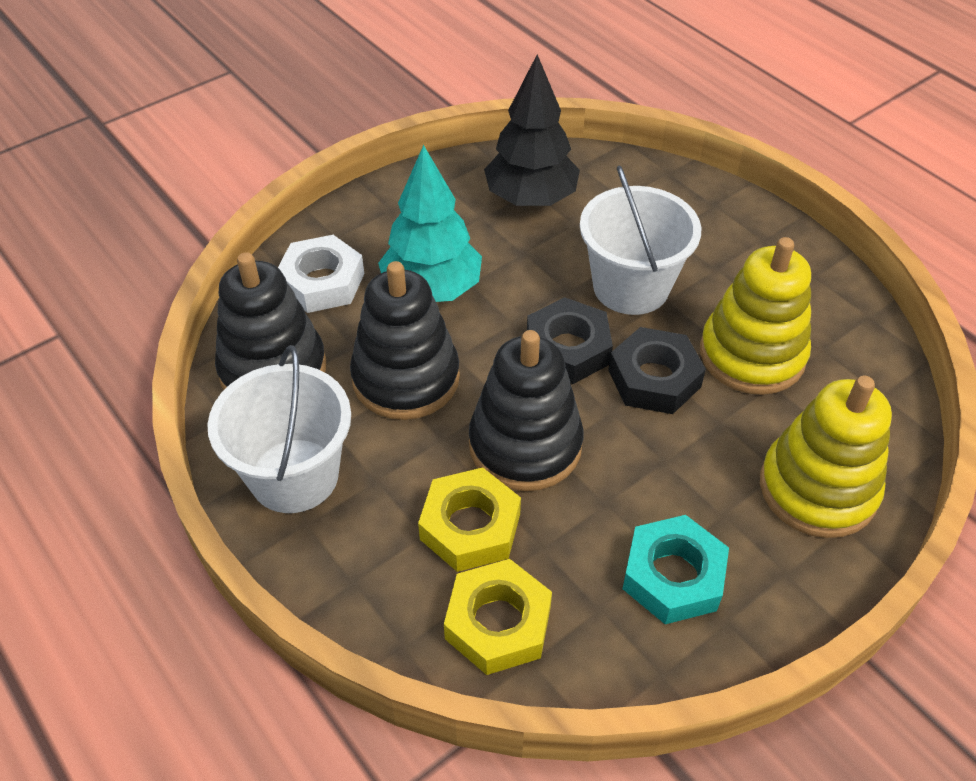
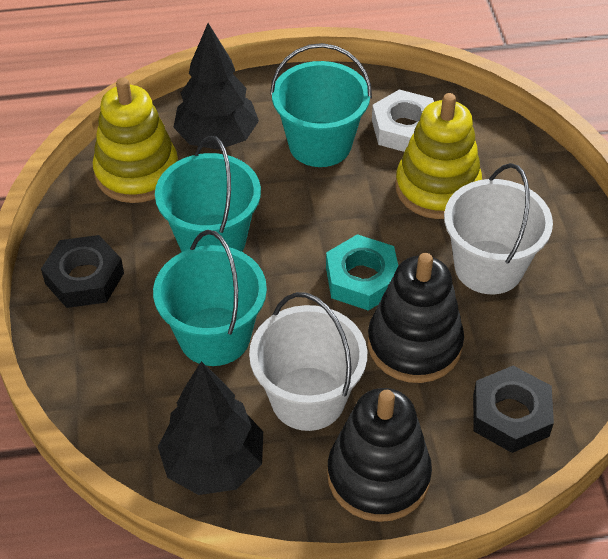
black stacking toy: [215,252,326,390] [350,261,460,420] [469,330,583,491] = 3 -> [327,388,432,522] [368,253,464,383] = 2
black tree: [484,54,580,206] = 1 -> [158,361,263,495] [173,23,259,150] = 2
turquoise bucket: none = 0 -> [153,230,267,366] [155,136,261,252] [270,43,372,167] = 3
turquoise tree: [378,145,482,302] = 1 -> none = 0
yellow nut: [418,467,521,572] [444,559,552,675] = 2 -> none = 0

